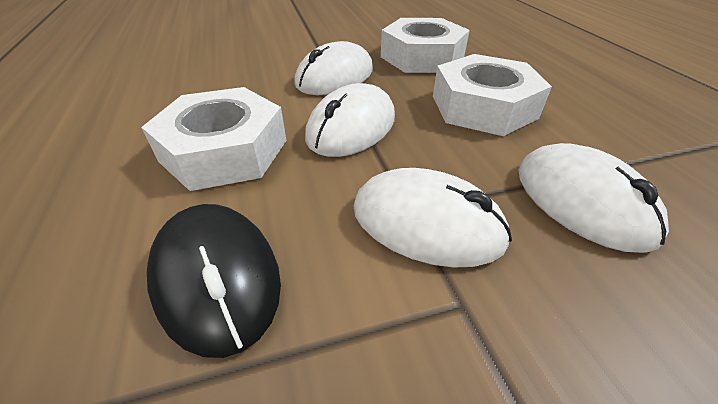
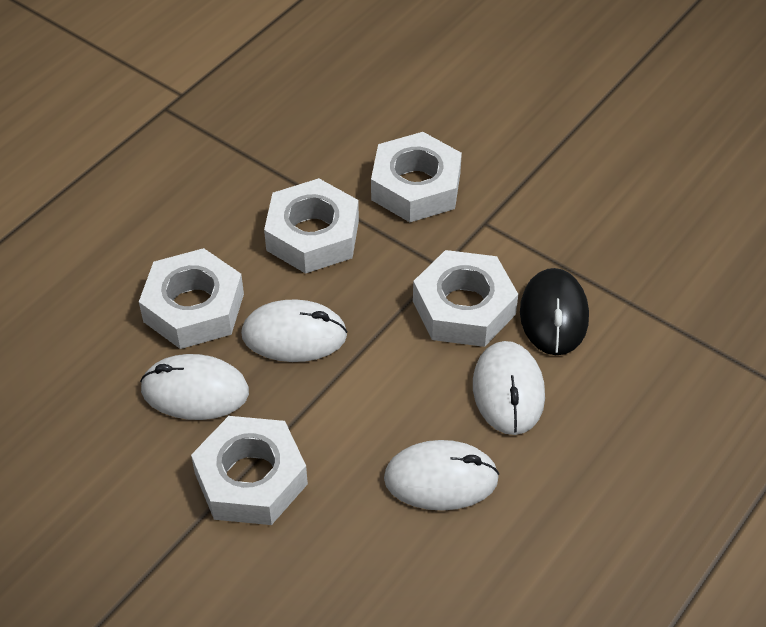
white nut: [141,87,286,191] [381,18,470,73] [433,54,552,136] = 3 -> [139,248,244,349] [191,416,308,525] [264,178,359,274] [371,132,462,222] [413,250,518,347] = 5

